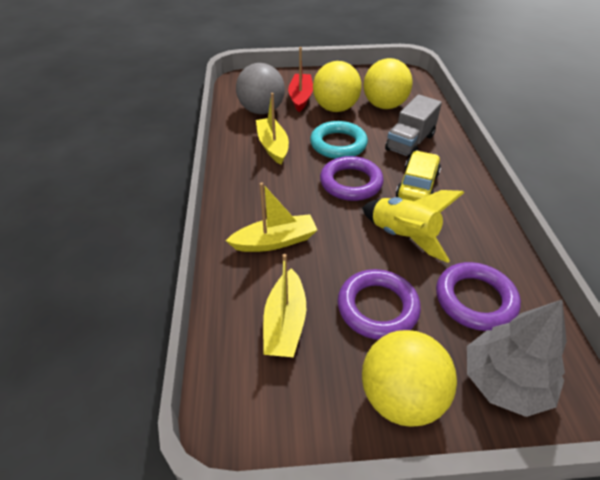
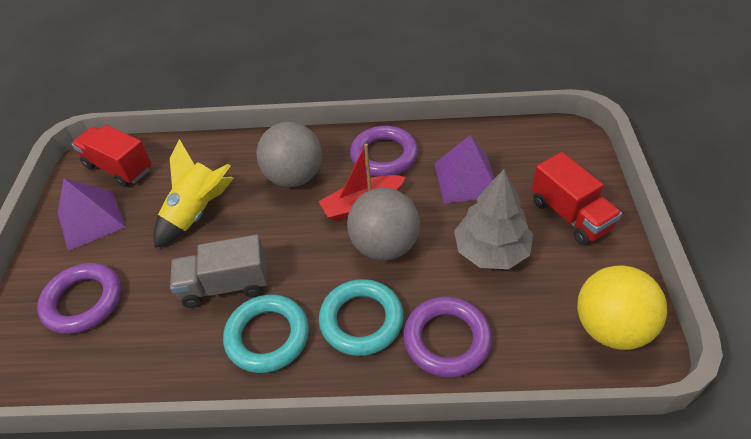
grey ball: [236,63,285,114] = 1 -> [256,122,322,187] [347,188,420,261] = 2
purple pyramid: none = 0 -> [58,178,125,251] [434,135,495,203] = 2
red truck: none = 0 -> [72,125,152,187] [532,152,622,245] = 2
turquoise ring: [310,121,368,159] = 1 -> [223,294,309,373] [319,279,404,356] = 2
yellow ball: [313,61,362,112] [362,330,457,427] [364,58,413,109] = 3 -> [577,266,667,350] = 1
yellow boat: [226,182,317,252] [256,93,289,165] [263,254,306,357] = 3 -> none = 0
yellow car: [396,151,441,201] = 1 -> none = 0

